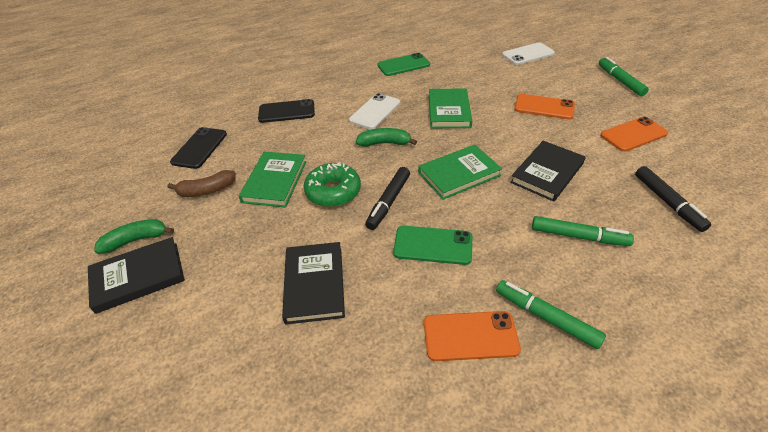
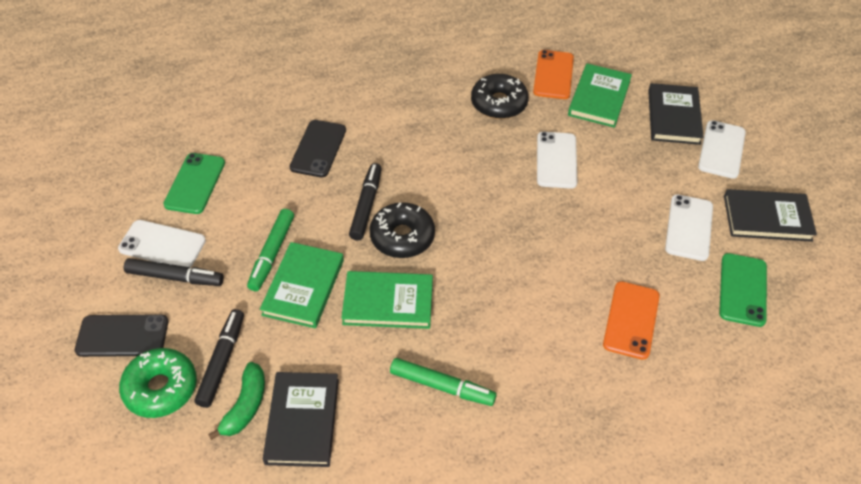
black donut: none = 0 -> [369,202,435,258] [471,74,529,119] = 2
black marker: [365,167,410,230] [635,166,711,232] = 2 -> [124,258,224,286] [194,309,244,408] [349,163,382,241] = 3
brown banana: [168,170,236,197] = 1 -> none = 0
green banana: [94,219,174,254] [356,128,417,147] = 2 -> [208,362,265,440] = 1
green marker: [496,280,606,349] [532,216,634,246] [599,57,649,96] = 3 -> [247,209,294,291] [390,358,497,406] = 2
orange phone: [424,311,521,361] [514,94,575,120] [600,117,668,152] = 3 -> [533,50,574,99] [603,281,660,360] = 2
white phone: [349,93,400,130] [502,42,555,65] = 2 -> [118,220,206,267] [537,132,577,189] [665,194,713,261] [698,120,746,179] = 4

